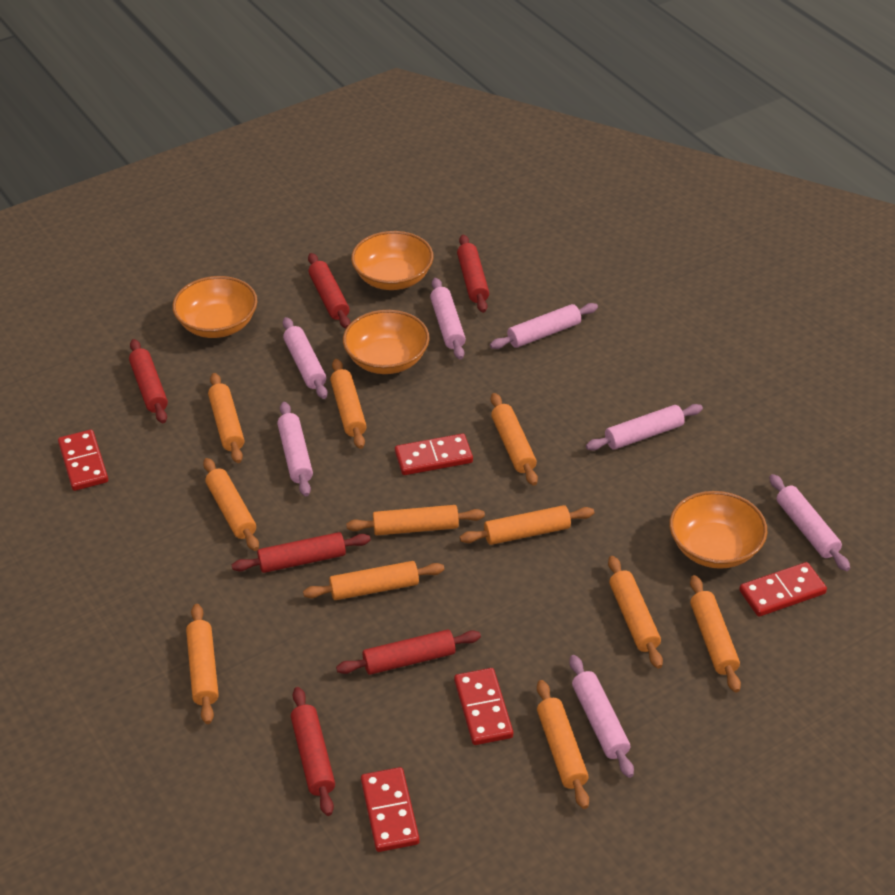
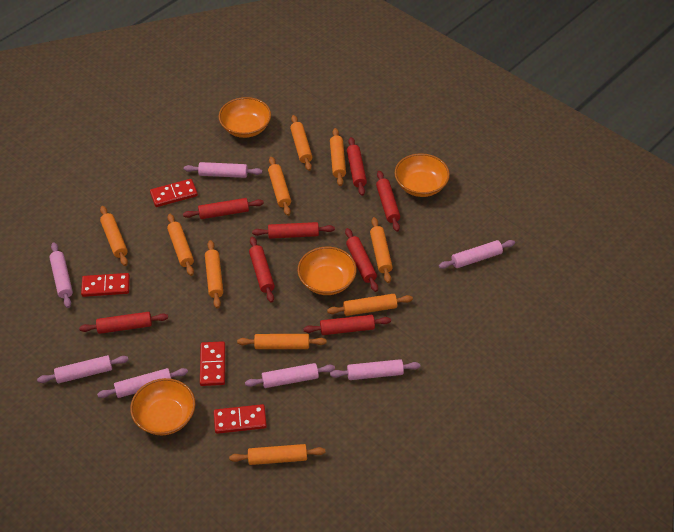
orange rolling pin: [186,604,219,724] [203,458,259,551] [208,373,244,463] [303,561,444,600] [330,359,367,449] [346,505,485,535] [460,505,594,545] [491,393,538,486] [537,680,589,809] [608,556,663,669] [690,575,741,693] = 11 -> [100,206,128,266] [167,214,194,276] [205,240,223,308] [229,444,325,465] [237,334,327,349] [268,157,291,216] [290,115,312,171] [327,294,413,316] [330,128,346,186] [370,217,393,283] = 10
red domino: [58,430,108,491] [361,767,420,852] [395,434,473,475] [454,668,513,745] [739,562,827,617] = 5 -> [81,273,130,297] [150,179,198,207] [200,341,225,386] [214,404,267,434] = 4
red rolling pin: [129,339,168,423] [232,532,371,573] [291,687,335,816] [308,253,350,328] [336,629,481,675] [457,235,489,313] = 6 -> [79,312,168,334] [183,198,264,219] [249,237,275,303] [252,222,335,239] [303,315,391,335] [345,228,378,292] [347,137,367,196] [376,171,400,232] = 8

